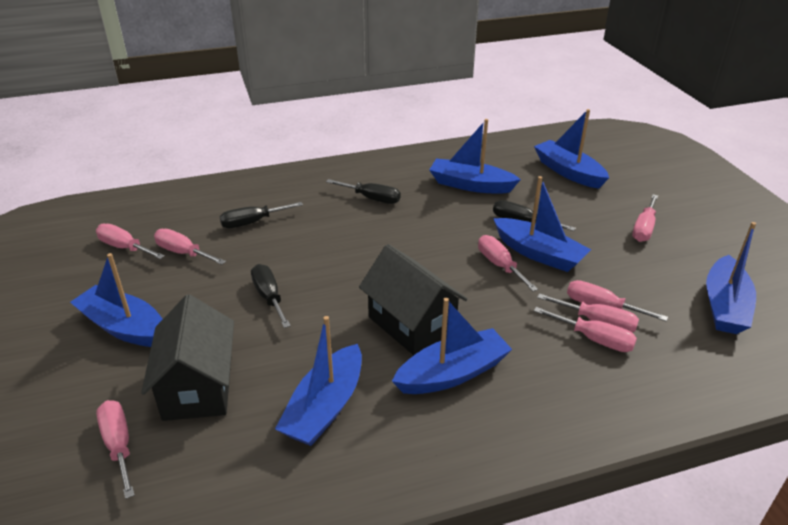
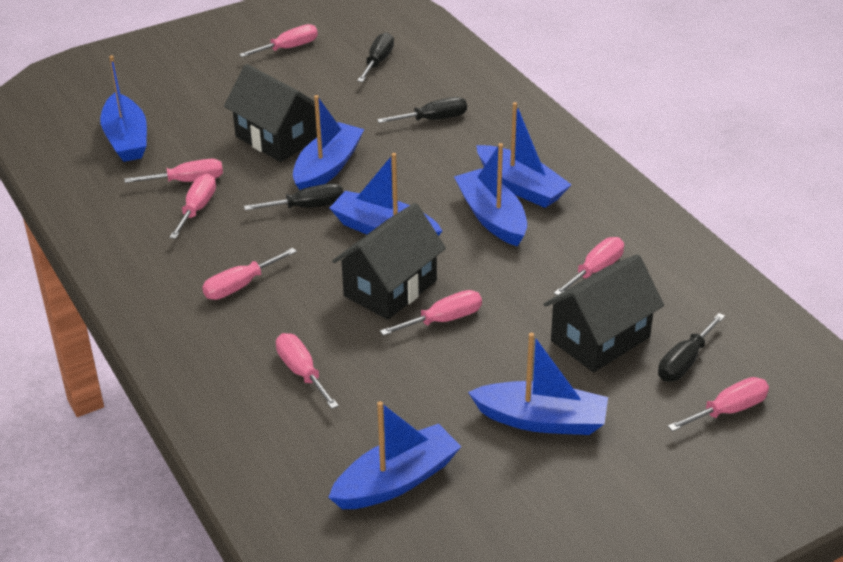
black house: [141,294,234,421] [359,244,467,355] = 2 -> [224,64,317,162] [332,203,446,320] [543,254,664,372] = 3

